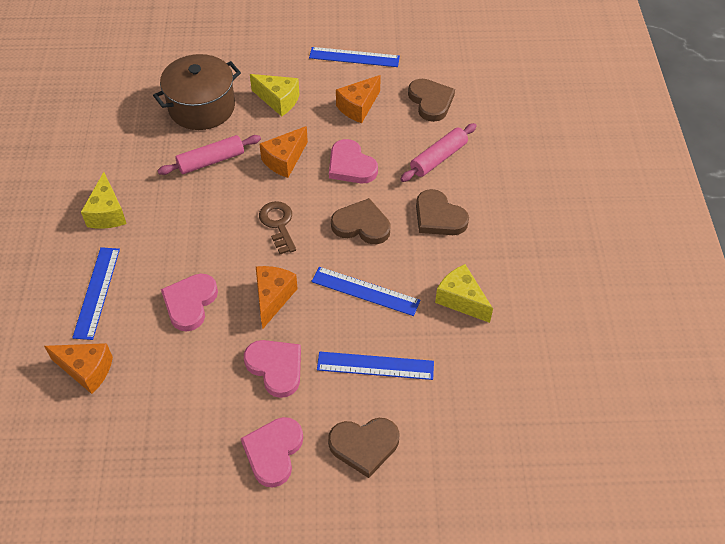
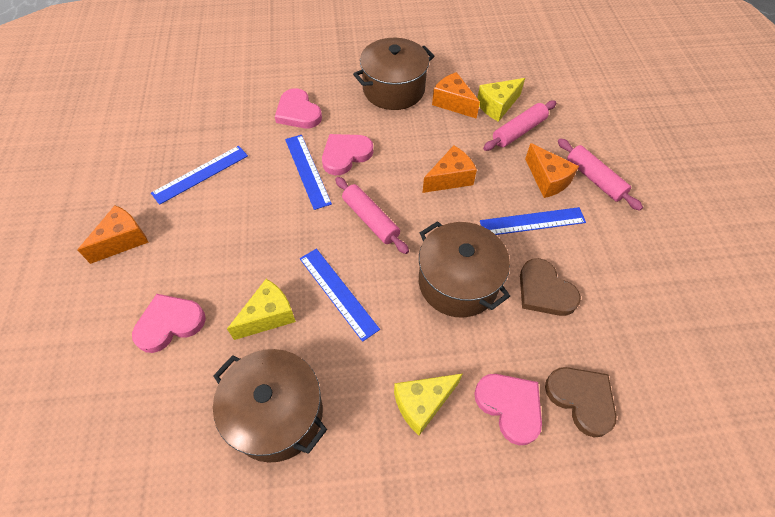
brown heart: [328,418,400,478] [331,198,391,244] [408,79,455,122] [416,189,469,235] = 4 -> [520,258,581,316] [545,367,616,437] = 2
brown key: [259,201,296,254] = 1 -> none = 0
brown pot: [153,54,241,130] = 1 -> [213,349,327,463] [353,38,435,110] [419,221,510,318] = 3
pink rolling pin: [157,135,261,175] [400,123,477,182] = 2 -> [335,177,409,254] [483,101,556,151] [558,138,643,211] = 3

